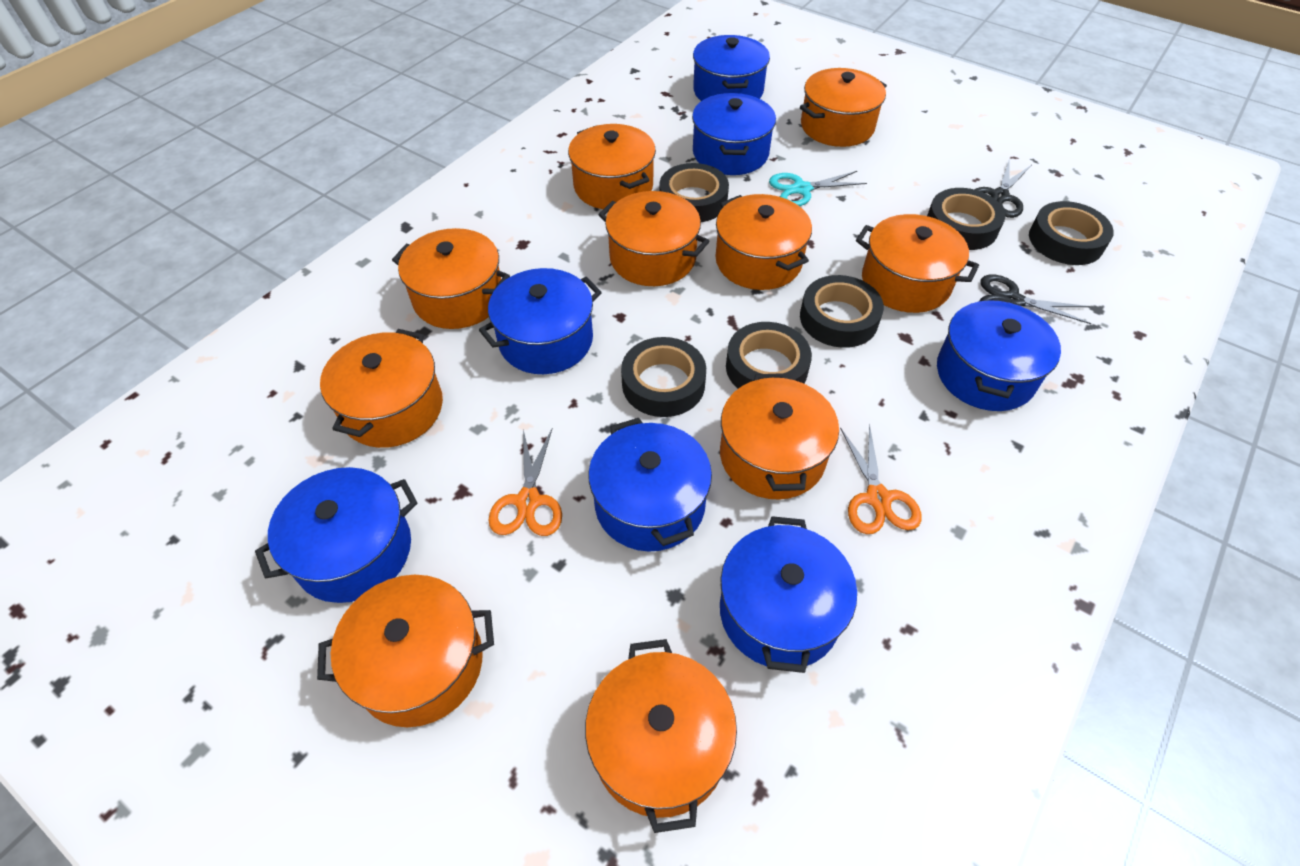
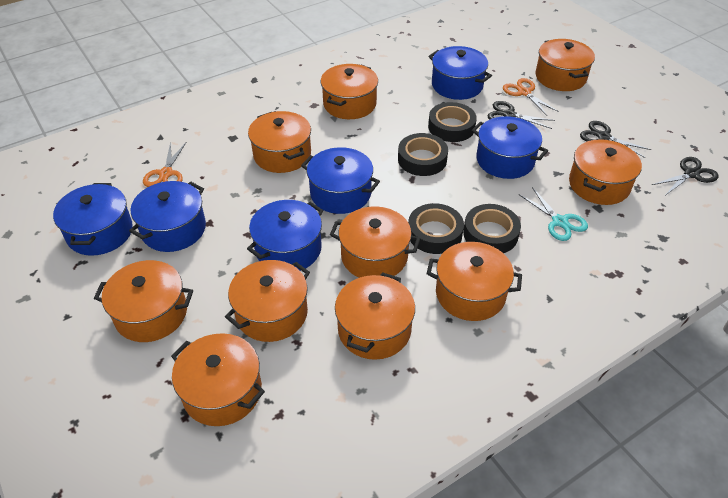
black scissors: [974,161,1031,218] [978,275,1092,324] = 2 -> [488,101,555,129] [580,121,651,158] [652,157,719,195] = 3
black tape: [621,337,706,417] [659,163,729,222] [726,322,812,389] [800,275,884,348] [927,188,1005,250] [1029,201,1114,265] = 6 -> [398,133,448,176] [408,203,464,254] [428,102,477,142] [463,204,521,253] = 4
blue pot: [255,467,418,603] [479,268,602,374] [588,418,712,552] [692,93,776,175] [693,35,770,101] [720,516,857,673] [937,298,1061,411] = 7 -> [53,183,133,256] [129,181,206,252] [247,200,323,271] [301,147,380,214] [428,46,492,100] [472,116,548,179] = 6

